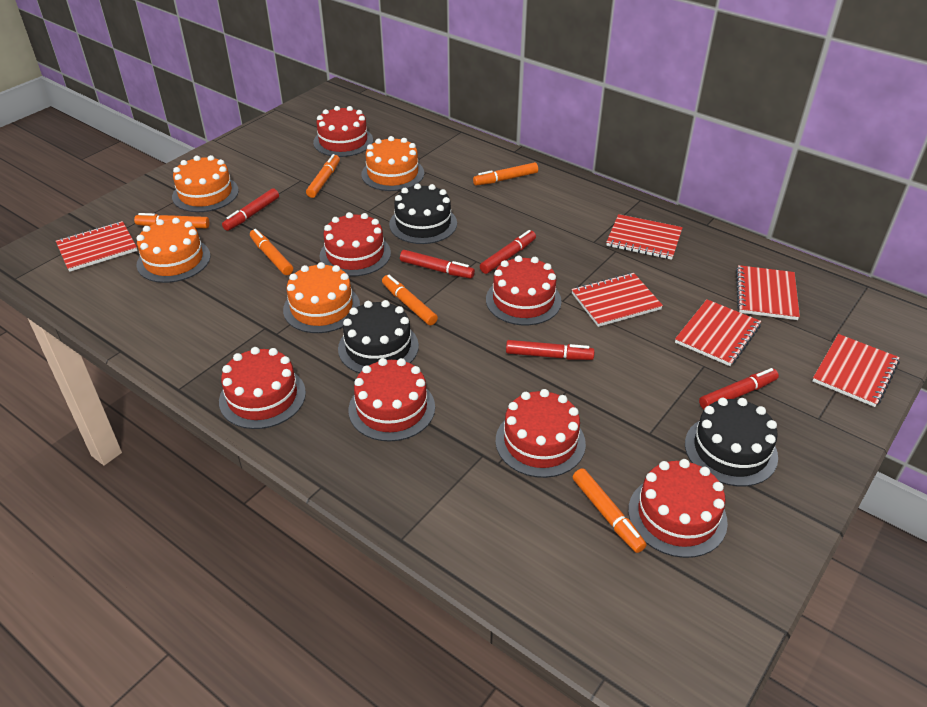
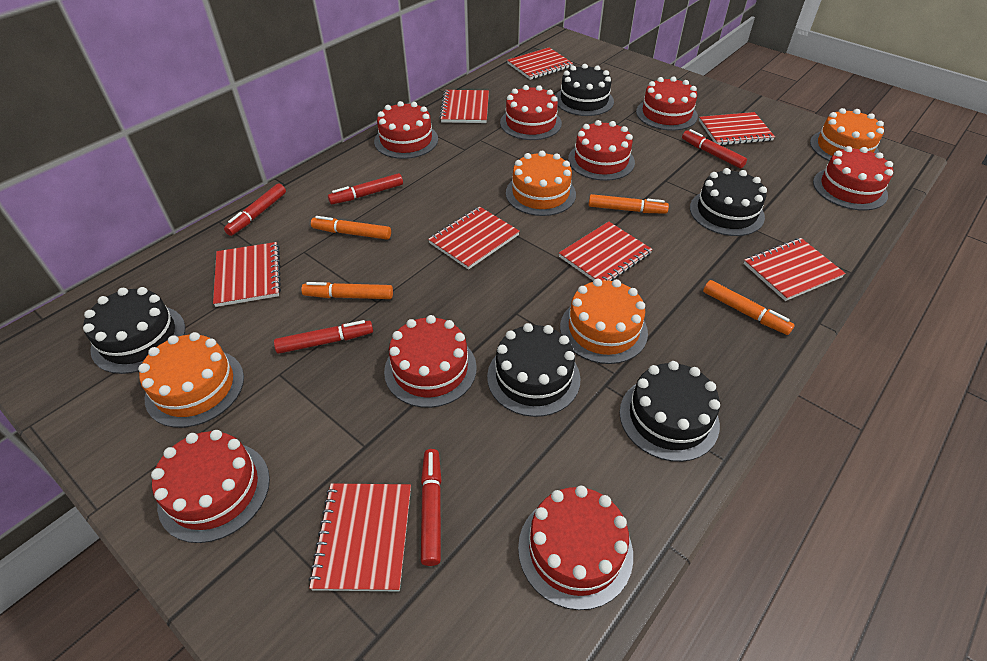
black cake: [338,300,419,373] [389,183,457,244] [685,398,778,486] = 3 -> [83,287,185,374] [487,323,581,417] [556,64,614,116] [620,361,720,462] [690,168,767,236] = 5
orange marker: [134,213,209,228] [250,229,293,275] [306,154,340,198] [382,275,438,325] [473,162,538,186] [573,468,646,553] = 6 -> [301,282,393,299] [311,216,391,240] [589,194,669,214] [703,280,794,335] = 4
red cake: [219,347,306,429] [313,106,373,157] [319,212,391,277] [348,358,435,441] [486,256,562,325] [496,389,586,478] [628,459,728,558] = 7 -> [151,430,270,543] [374,101,438,159] [384,315,477,408] [500,85,562,140] [518,486,633,610] [568,120,635,181] [636,77,698,131] [813,146,893,211] = 8
red notebook: [56,221,137,272] [571,273,663,327] [606,214,683,260] [675,299,761,366] [736,265,800,320] [812,334,900,407] = 6 -> [213,242,281,307] [309,483,411,592] [428,207,520,270] [439,90,489,123] [507,48,573,80] [559,221,653,281] [699,112,775,145] [744,238,846,301] = 8

